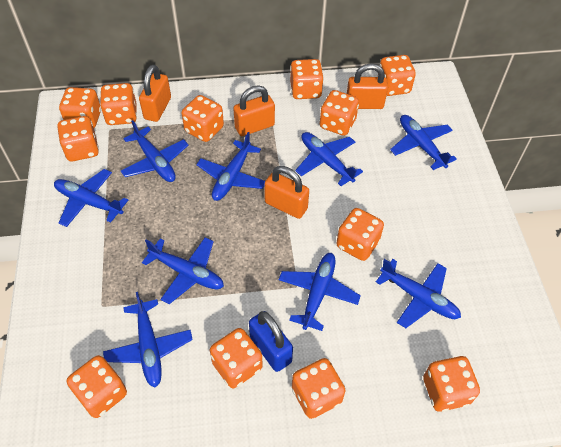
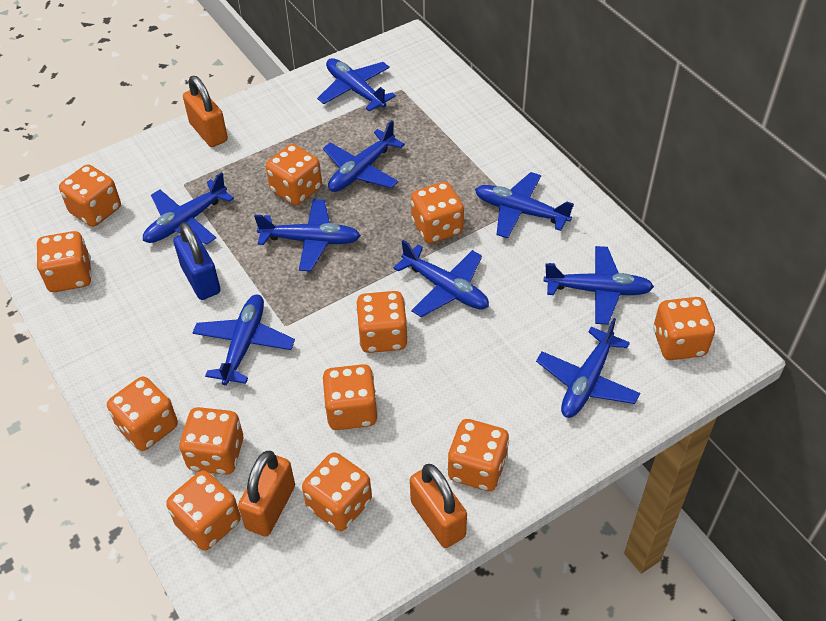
orange padlock: [139,65,171,122] [233,85,275,136] [264,166,309,219] [347,63,388,109] = 4 -> [183,76,228,147] [238,451,295,536] [410,464,467,548] = 3

